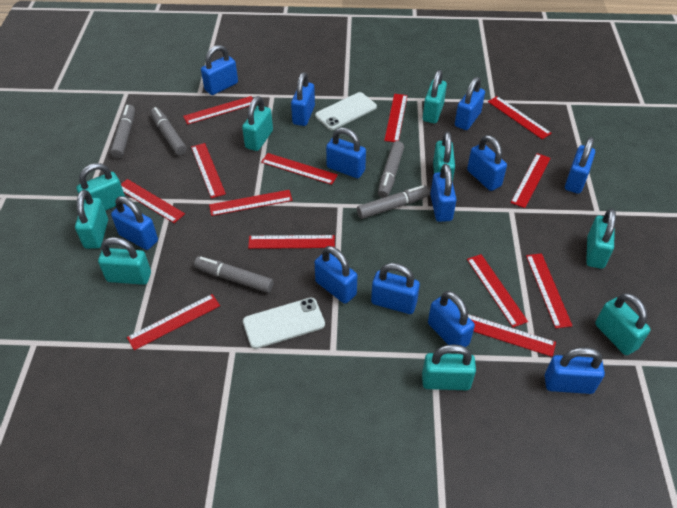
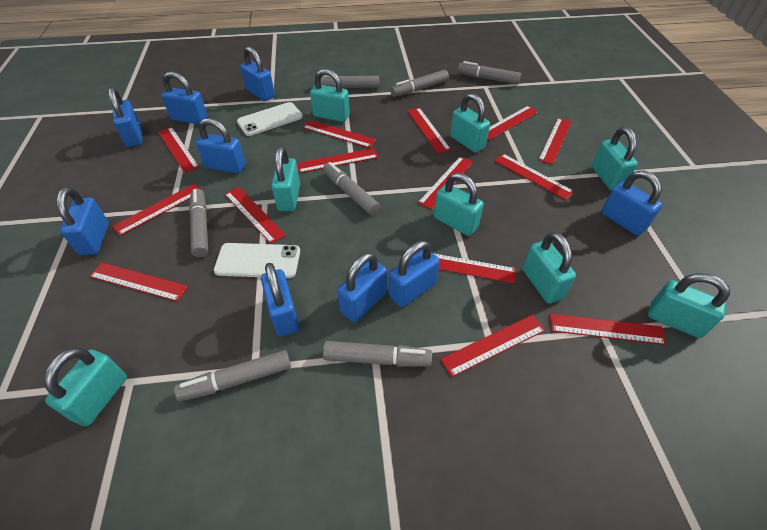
blue padlock: [111,196,158,250] [201,45,238,95] [291,72,315,126] [315,246,357,304] [326,127,366,178] [371,263,420,314] [428,291,475,347] [430,164,457,222] [455,77,485,130] [467,135,507,191] [545,347,605,394] [565,137,595,194] = 12 -> [56,187,109,256] [108,87,142,147] [161,72,208,124] [196,118,245,173] [240,46,275,101] [261,263,299,336] [337,252,387,322] [388,241,440,307] [601,171,663,236] = 9
grey marker: [110,105,135,158] [150,107,187,155] [194,256,274,293] [357,185,430,219] [378,141,404,198] = 5 -> [174,350,291,402] [189,189,208,257] [321,75,379,88] [323,162,380,215] [323,341,432,367] [390,70,449,97] [457,61,521,85] = 7
red ruler: [121,179,185,223] [127,294,220,350] [183,96,253,125] [191,143,226,198] [209,190,293,216] [248,235,335,249] [261,153,338,185] [384,94,407,142] [467,254,528,328] [468,314,556,357] [488,96,552,139] [511,153,551,208] [526,253,573,329] = 13 -> [89,262,188,302] [112,183,200,236] [158,127,200,173] [225,187,286,244] [297,148,379,173] [302,120,376,148] [407,108,451,153] [418,157,473,210] [418,251,516,283] [440,315,545,377] [487,106,539,140] [494,154,574,200] [538,118,572,165] [550,313,667,345] = 14
turquoise padlock: [75,190,108,249] [76,163,125,211] [98,237,151,285] [242,96,273,151] [422,344,476,390] [423,70,447,123] [433,132,455,182] [586,209,616,269] [595,293,651,355] = 9 -> [44,347,127,426] [271,146,300,211] [310,69,350,122] [434,173,484,236] [450,93,490,153] [523,232,576,304] [592,127,638,190] [648,273,730,338] = 8

